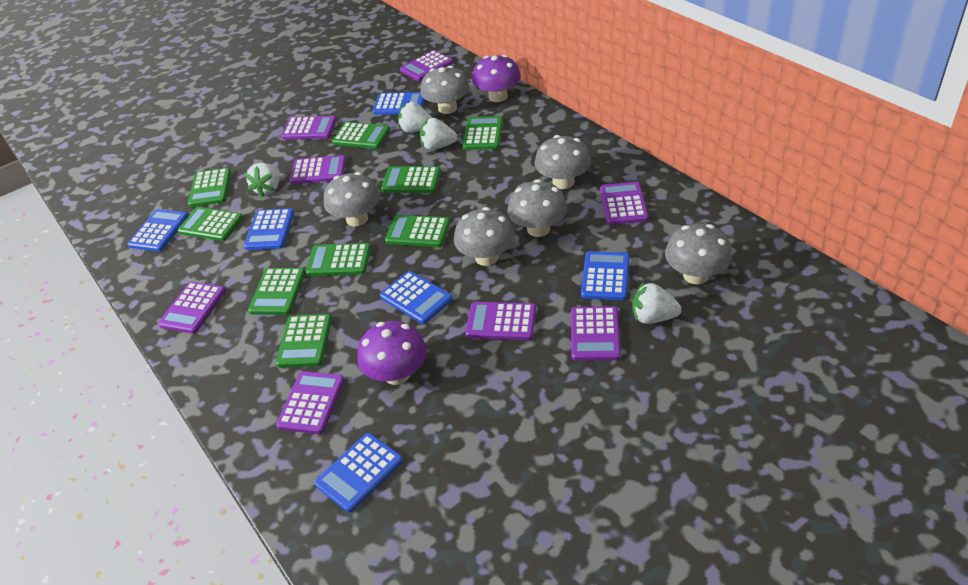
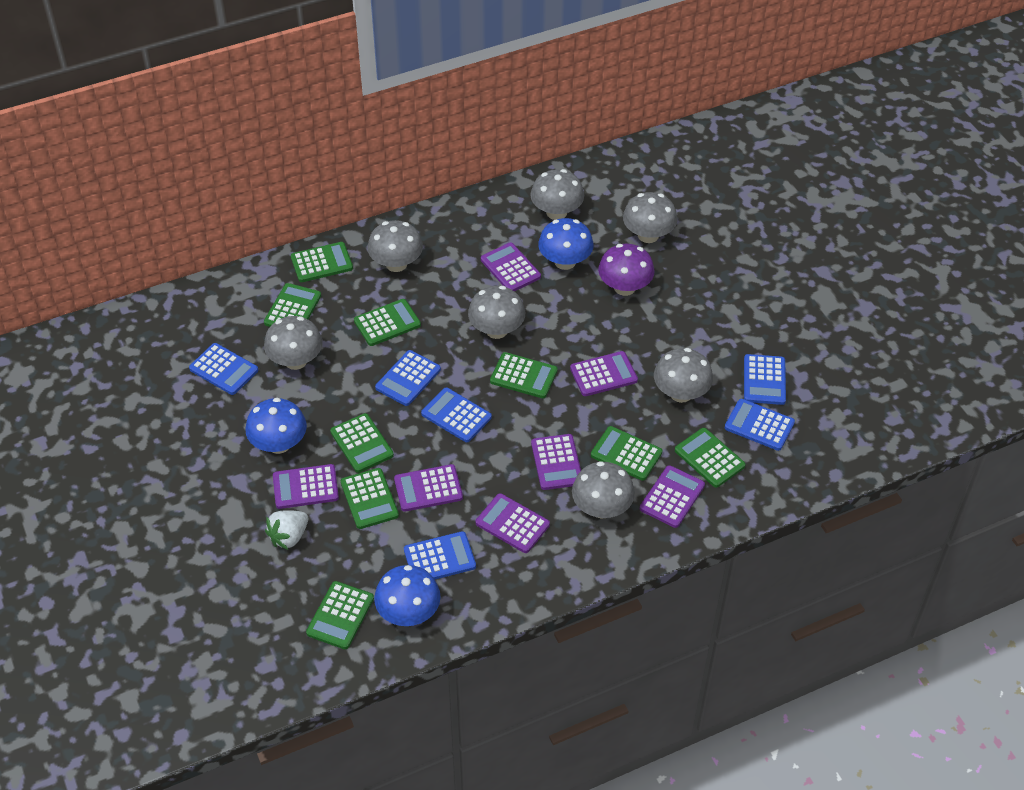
blue mushroom: none = 0 -> [245,398,307,454] [374,565,441,626] [538,218,594,270] = 3
grey mushroom: [324,172,380,226] [420,66,469,114] [454,207,515,266] [508,179,568,237] [534,135,591,189] [665,224,732,285] = 6 -> [264,316,323,370] [367,220,423,272] [468,286,525,339] [530,169,584,220] [572,461,635,519] [623,192,677,243] [654,348,713,403] = 7
purple calculator: [158,282,226,334] [276,371,345,434] [281,116,336,140] [290,155,346,184] [400,50,453,81] [466,302,536,340] [571,306,621,361] [600,182,649,225] = 8 -> [273,464,339,509] [394,464,463,512] [476,493,550,553] [481,243,541,291] [531,434,581,490] [570,351,638,396] [640,465,705,528] = 7
purple mushroom: [357,321,427,385] [472,55,521,102] = 2 -> [598,244,654,296] = 1
white strawberry: [244,163,279,197] [398,102,432,133] [420,118,457,150] [632,282,682,324] = 4 -> [265,510,308,550] = 1

